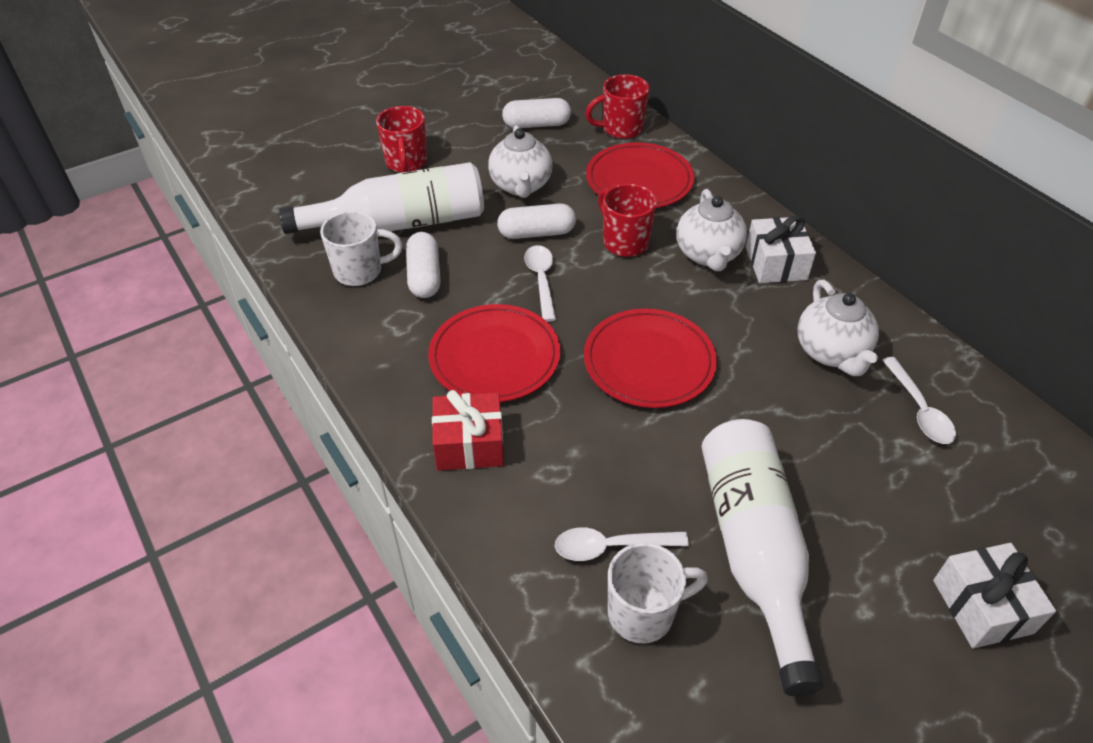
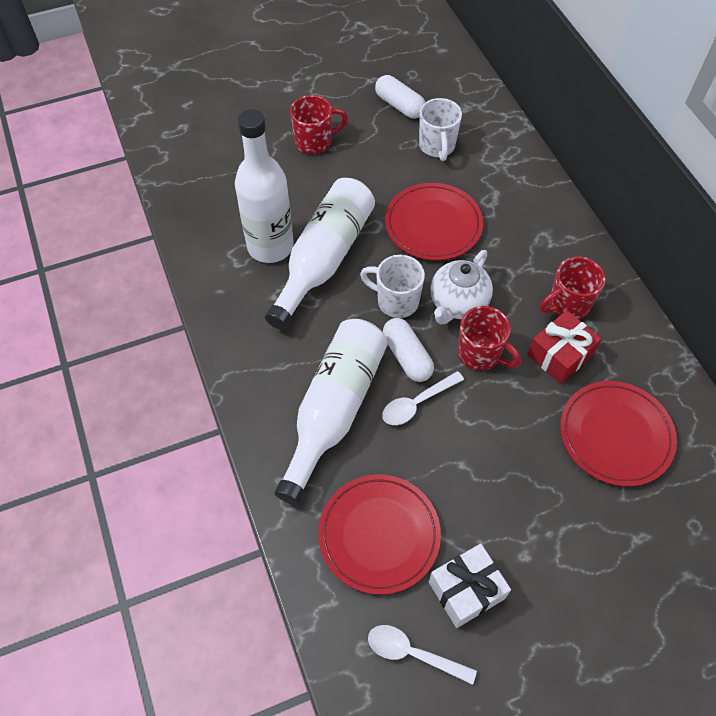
white bottle: [279,162,484,234] [701,419,824,696] = 2 -> [235,109,294,263] [265,178,375,330] [275,319,388,505] = 3
white capsule: [406,232,441,298] [497,203,576,239] [502,98,571,128] = 3 -> [375,75,425,119] [383,318,434,382] = 2
white gift: [746,216,816,283] [933,543,1056,649] = 2 -> [429,544,511,628] = 1
white spoon: [524,245,556,322] [555,527,689,561] [882,357,956,444] = 3 -> [368,625,477,685] [382,371,464,425] = 2
white teapot: [488,125,552,198] [676,189,747,271] [798,280,879,376] = 3 -> [431,250,493,325] = 1

